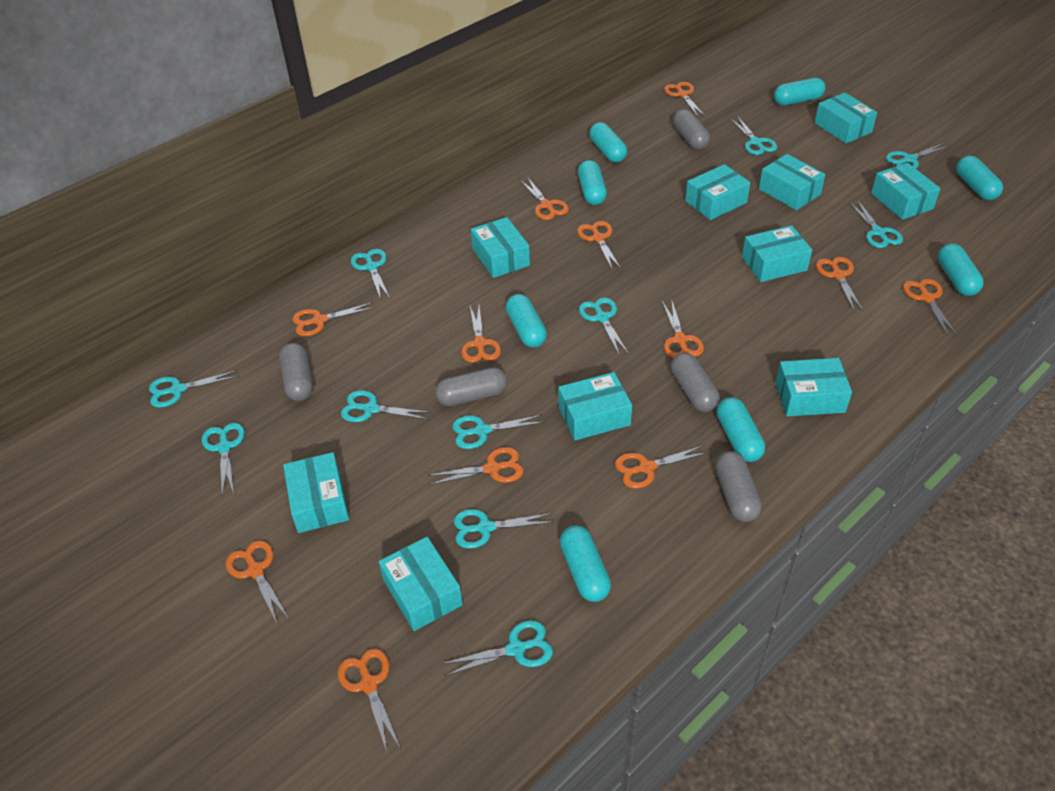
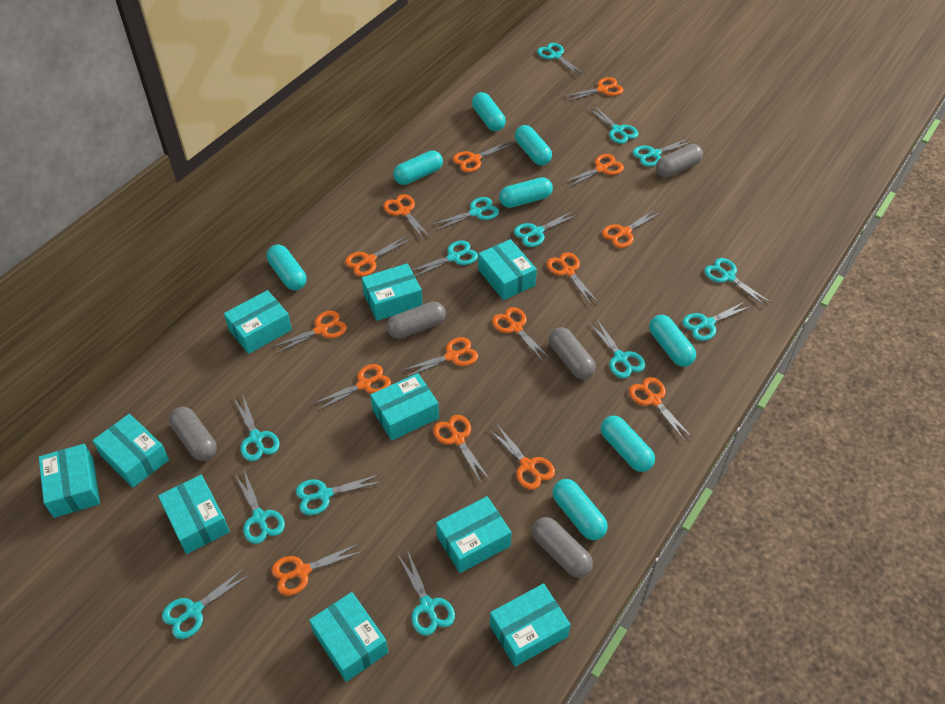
orange scissors: [226,540,289,623] [292,302,375,336] [338,648,400,754] [427,447,524,485] [461,306,501,363] [520,177,569,220] [577,221,621,269] [615,445,709,489] [662,299,704,358] [664,82,705,117] [816,257,863,311] [903,279,957,336] = 12 -> [271,311,347,354] [271,544,363,596] [313,364,391,411] [345,236,411,277] [383,194,431,240] [401,337,478,378] [433,415,490,483] [453,140,513,172] [489,423,555,490] [492,307,551,361] [547,252,599,304] [563,77,623,102] [563,154,624,187] [602,209,662,248] [629,377,693,441] = 15
turquoise scissors: [149,370,238,408] [202,423,245,496] [341,390,432,422] [351,249,390,300] [441,620,553,676] [452,415,545,449] [454,509,554,549] [579,298,629,356] [730,116,777,155] [849,200,903,248] [886,143,950,169] = 11 -> [162,567,251,639] [234,396,280,461] [235,470,285,544] [296,474,382,515] [398,552,455,636] [412,240,478,277] [432,197,499,231] [514,211,578,247] [537,43,584,76] [588,105,638,144] [589,320,646,378] [632,138,693,167] [682,301,752,341] [704,258,771,306] = 14

